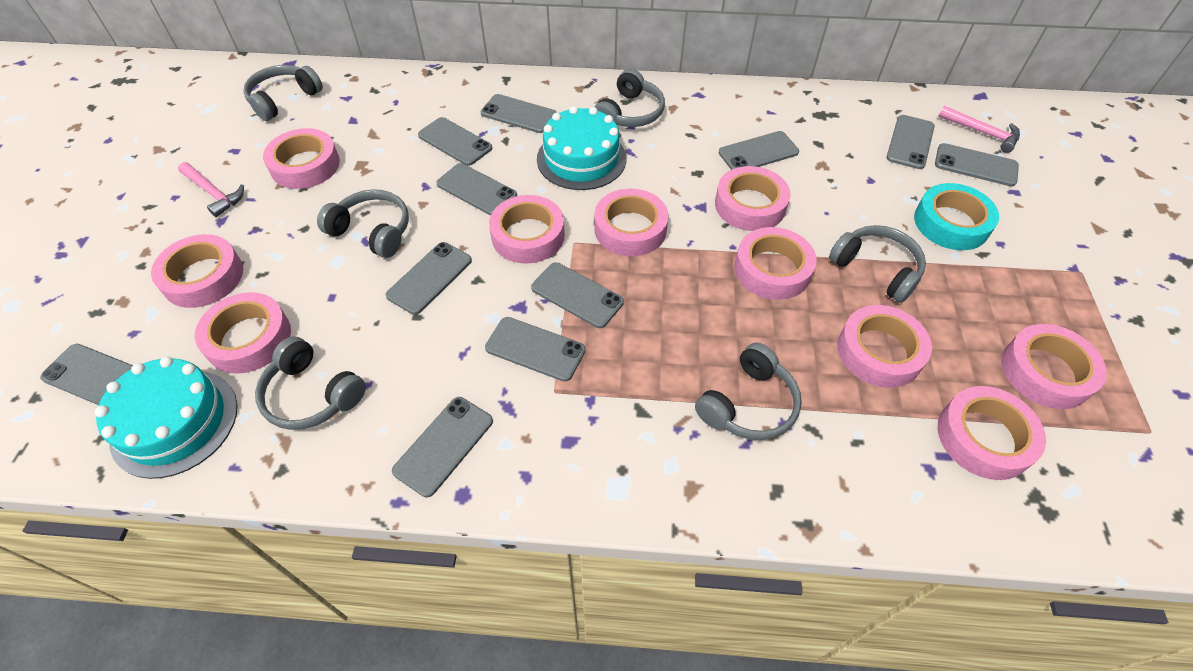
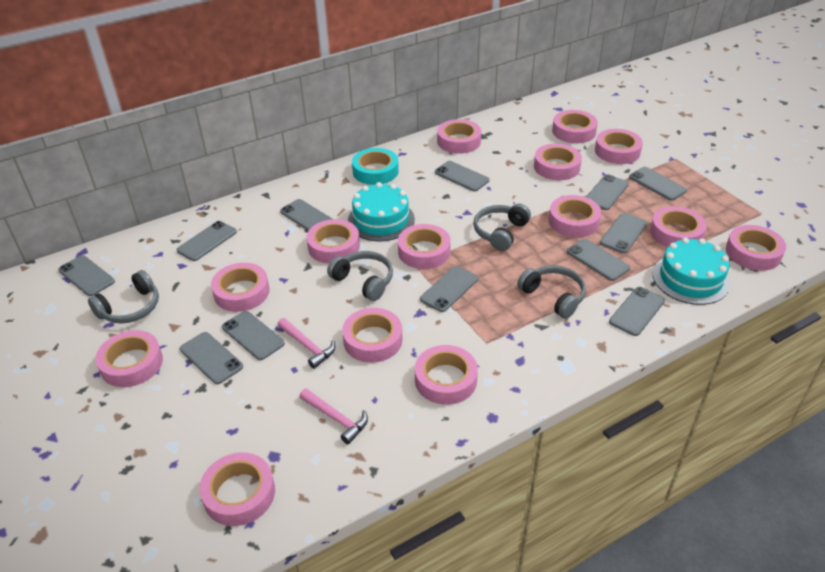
grey headphones: [243,65,323,121] [255,336,366,430] [317,189,409,258] [594,69,665,127] [695,343,802,440] [829,225,926,303] = 6 -> [88,270,159,324] [327,251,393,301] [473,204,531,251] [517,265,586,318] = 4
grey phone: [40,344,133,405] [386,242,472,315] [392,397,493,497] [418,117,492,166] [436,163,517,216] [481,94,557,133] [485,317,586,382] [531,262,624,328] [719,131,799,170] [886,115,935,169] [935,143,1019,186] = 11 -> [58,255,115,296] [177,221,237,261] [180,332,243,384] [222,311,285,360] [280,199,332,231] [420,266,478,312] [435,161,489,191] [567,239,630,281] [586,174,629,210] [600,213,647,253] [609,287,665,336] [629,167,687,201] = 12
pink tape: [151,234,243,308] [195,292,291,374] [263,128,340,189] [489,195,565,264] [594,189,669,256] [715,166,790,231] [734,227,817,300] [838,305,932,388] [937,386,1046,480] [1001,324,1107,409] = 10 -> [95,330,163,387] [200,452,275,526] [211,263,270,312] [307,219,360,264] [342,308,403,363] [398,224,451,269] [415,345,478,405] [437,119,481,154] [534,144,582,180] [549,195,601,237] [552,110,598,143] [595,129,643,164] [650,206,707,247] [726,225,786,271] = 14

